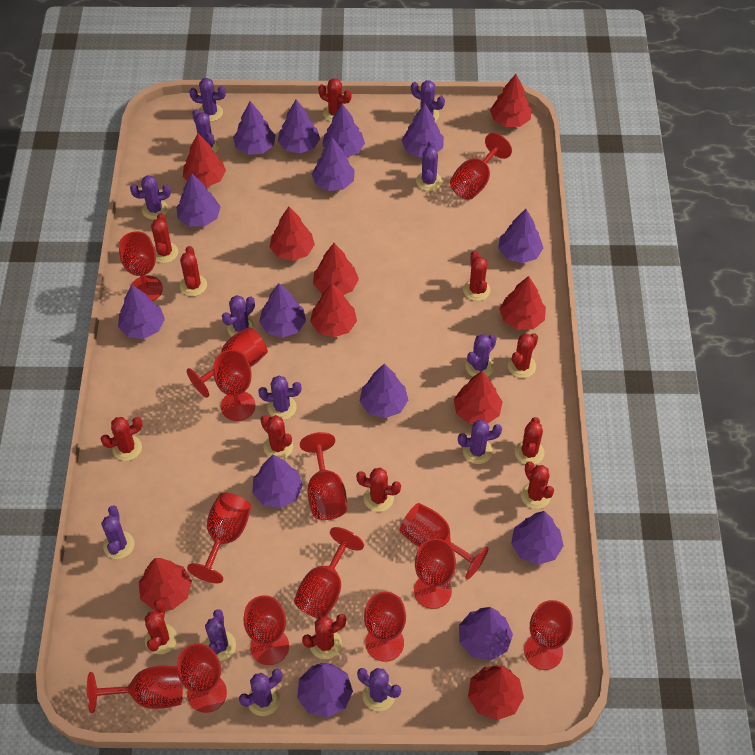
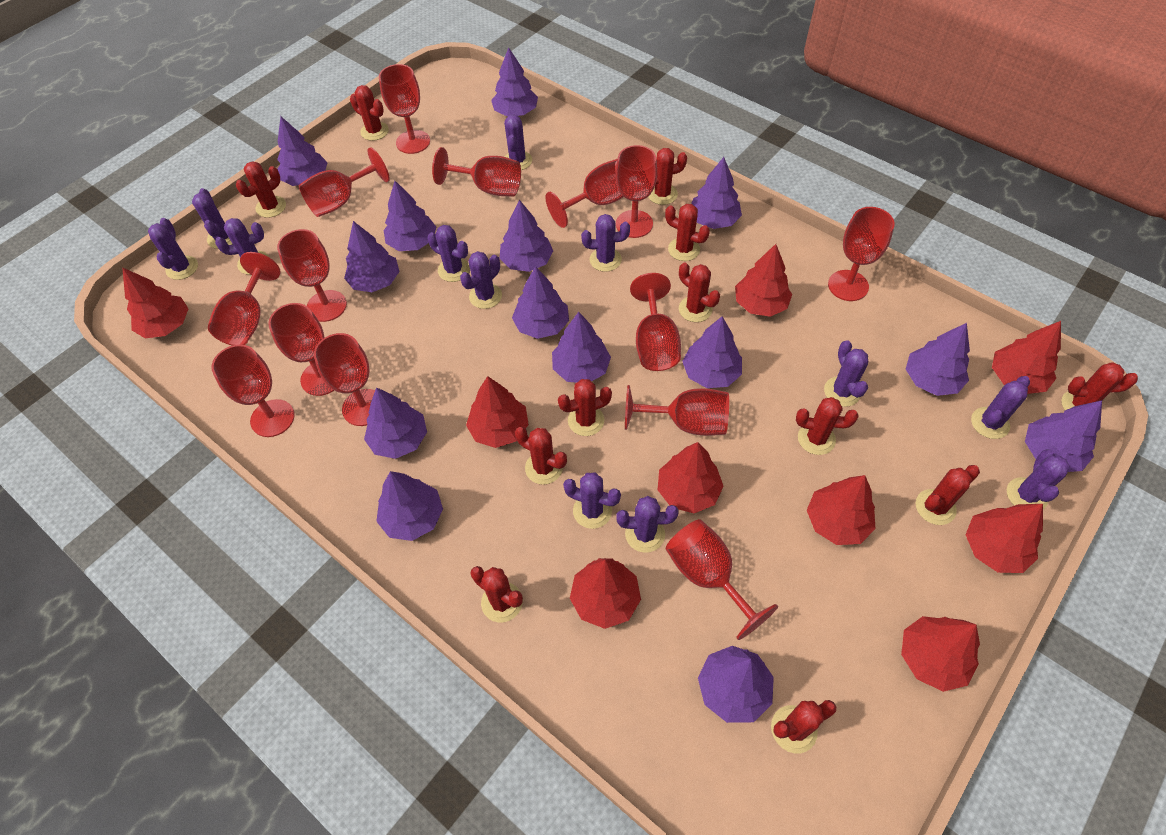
purple cactus: [101,506,134,559] [130,175,171,220] [189,78,226,122] [192,109,219,153] [204,609,236,661] [222,295,255,337] [239,669,282,716] [258,376,301,420] [357,668,401,711] [411,80,445,122] [416,142,442,191] [458,420,502,464] [466,334,497,377] = 13 -> [148,218,198,280] [192,188,232,249] [215,218,269,275] [428,225,470,282] [460,251,502,309] [504,114,532,170] [563,472,621,529] [581,214,630,272] [616,496,679,553] [824,340,868,407] [971,376,1030,439] [1007,450,1070,510] = 12

